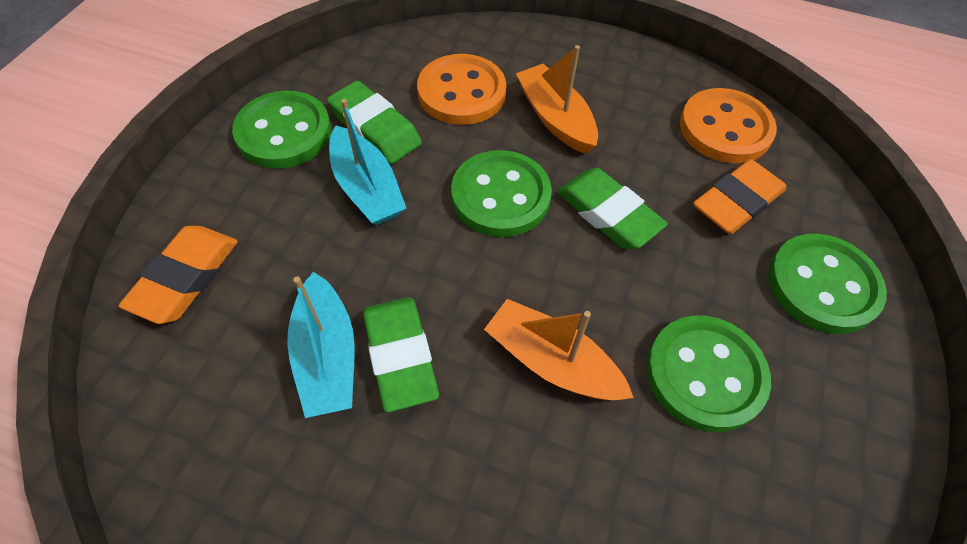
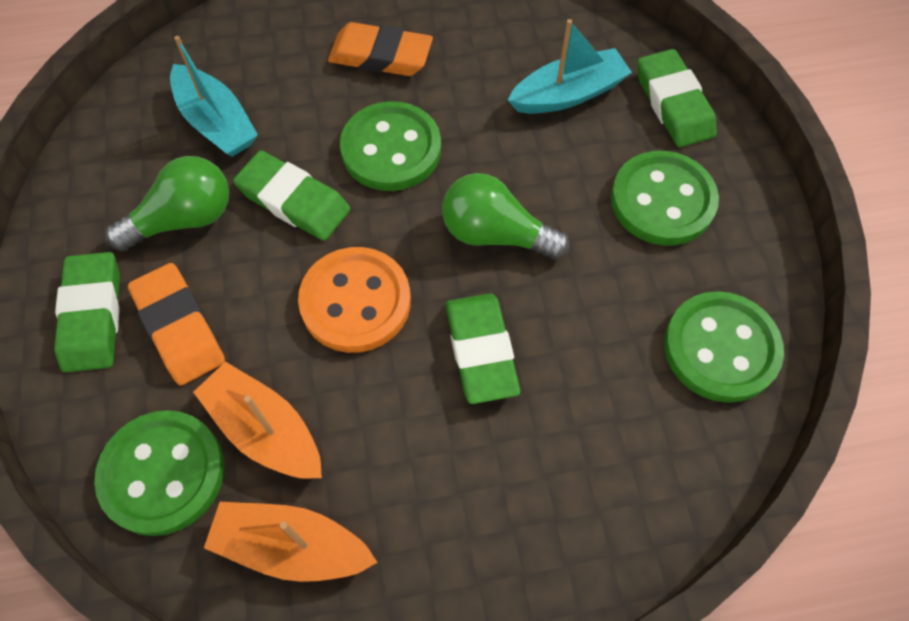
green eraser: [327,81,422,164] [363,297,439,412] [557,168,668,249] = 3 -> [54,252,120,372] [233,151,350,241] [445,293,520,404] [637,49,717,147] = 4
green light bulb: none = 0 -> [105,156,229,252] [442,173,570,260] = 2
orange button: [417,54,506,125] [680,88,777,164] = 2 -> [298,247,411,353] = 1

